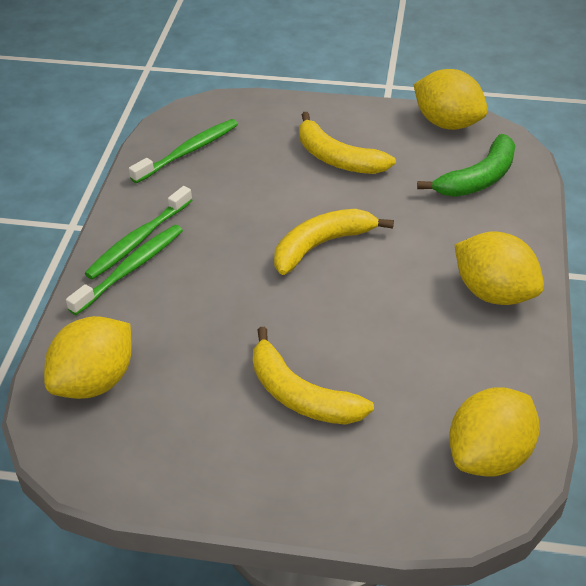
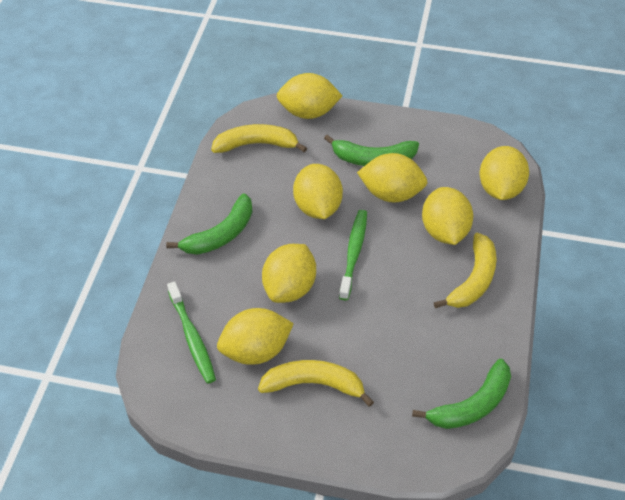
green banana: [417,134,516,197] = 1 -> [166,193,252,255] [324,135,419,166] [412,359,511,429] = 3
green toothbrush: [66,225,183,315] [84,186,192,280] [129,119,238,183] = 3 -> [167,281,216,384] [339,210,367,300] = 2
yellow lemon: [44,316,132,399] [413,69,488,130] [449,387,540,477] [455,232,544,305] = 4 -> [217,308,294,365] [262,244,316,303] [277,73,342,119] [293,164,343,219] [357,153,427,202] [422,187,473,245] [479,146,529,200] = 7

